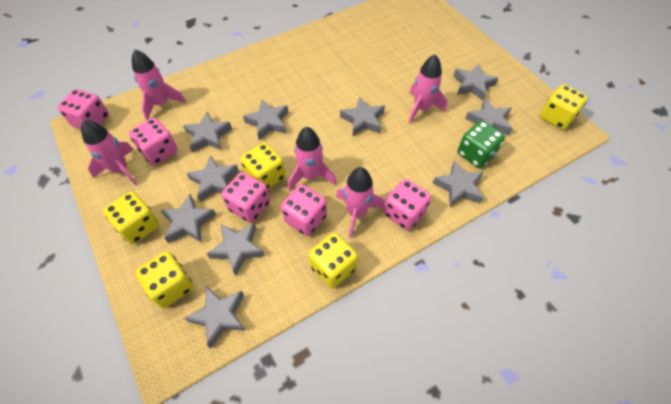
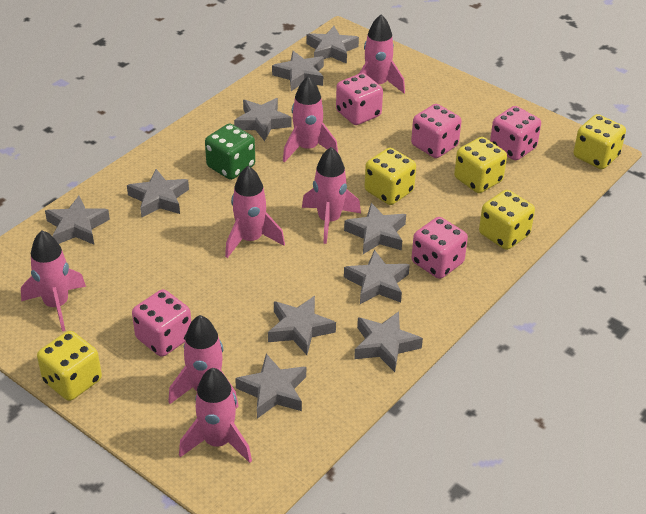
pink rocket: [81,120,137,186] [132,49,186,120] [288,127,336,191] [336,167,384,238] [408,54,447,124] = 5 -> [21,230,86,331] [168,315,239,409] [179,368,252,463] [225,166,285,258] [283,76,338,163] [302,147,361,244] [359,15,405,93] = 7

